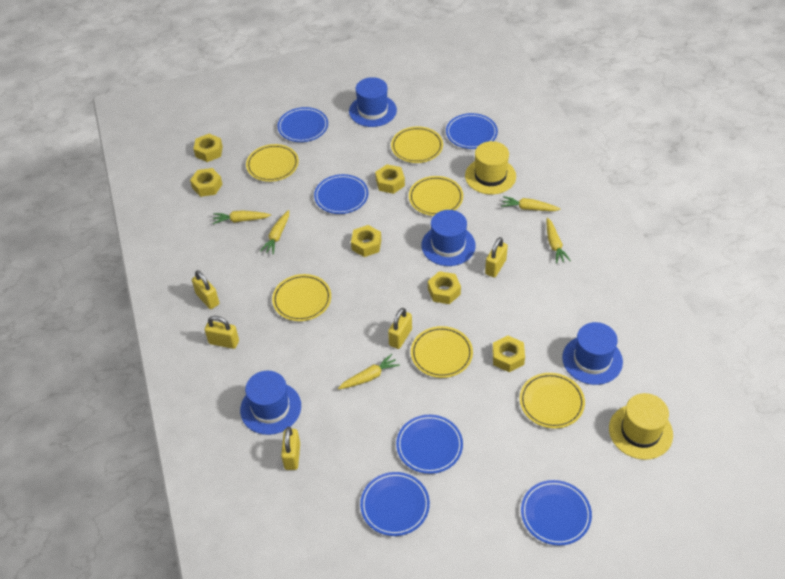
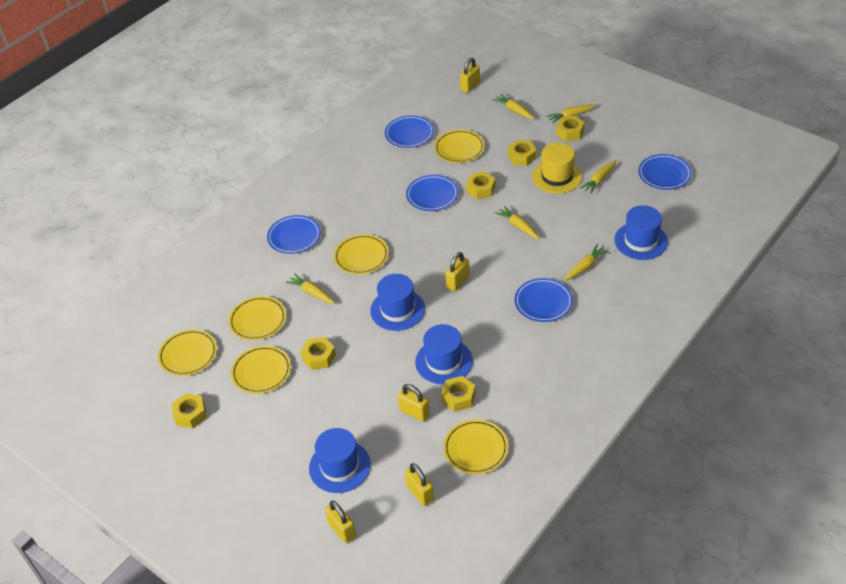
blue plate: [277,107,328,142] [314,174,368,214] [360,472,430,536] [396,415,463,474] [446,113,498,149] [521,480,592,546] = 6 -> [267,215,321,254] [385,115,434,148] [406,175,459,211] [515,278,573,322] [638,154,692,190] = 5
yellow carrot: [213,210,271,224] [260,210,289,254] [338,354,400,389] [501,196,560,211] [546,218,571,264] = 5 -> [285,274,335,304] [493,94,534,119] [495,206,540,239] [547,105,596,123] [565,244,609,281] [580,160,616,194] = 6
yellow hat: [465,141,516,195] [609,393,673,460] = 2 -> [532,143,582,194] = 1

